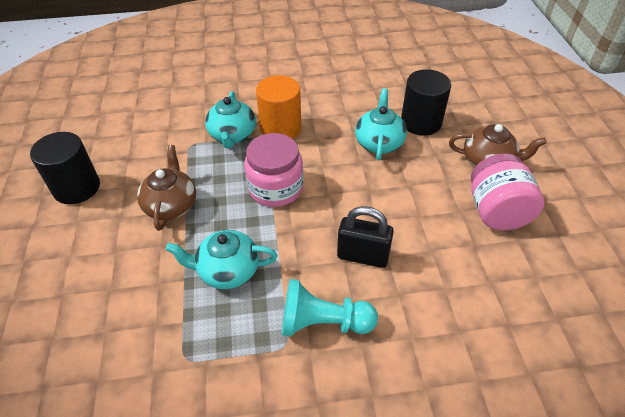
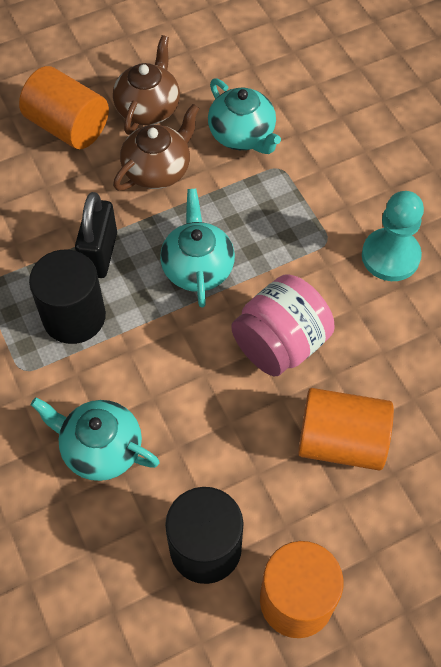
orange cylinder: [256,75,301,139] = 1 -> [19,66,109,149] [260,541,343,638] [298,388,394,470] = 3
pink jar: [244,133,304,207] [471,153,544,231] = 2 -> [231,274,335,376] = 1

